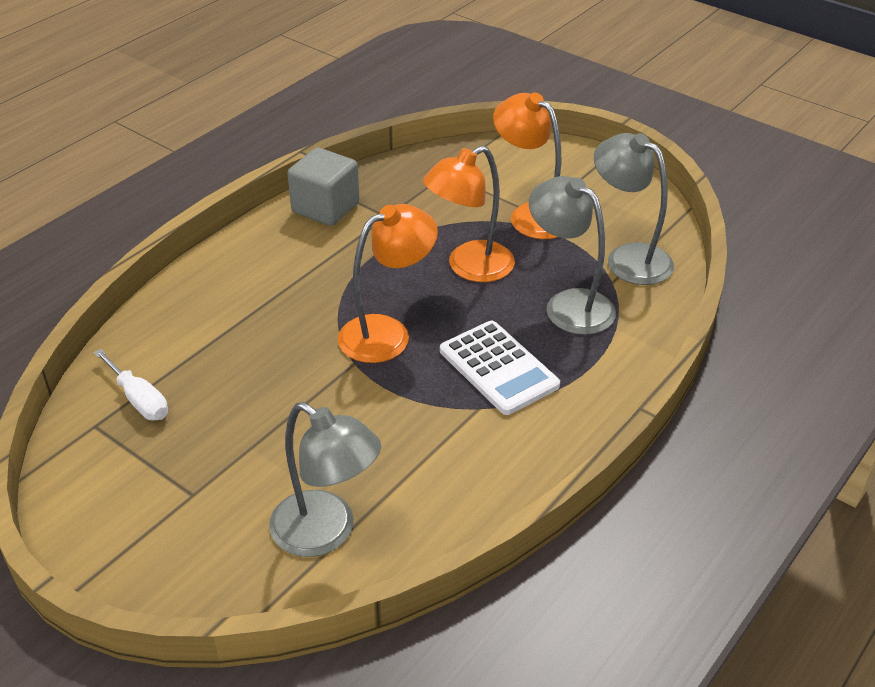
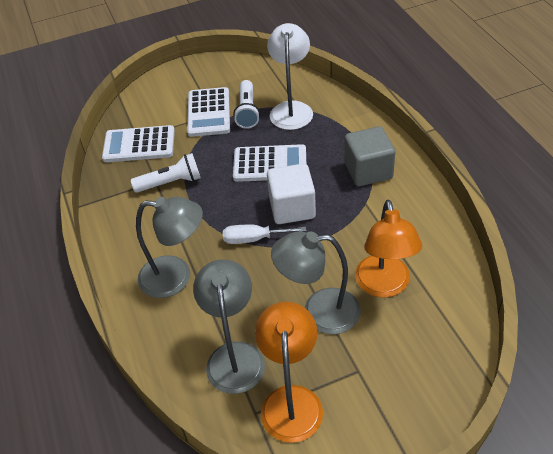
orange lamp: [338,204,438,363] [423,146,515,282] [493,93,561,239] = 3 -> [255,302,323,443] [355,200,422,297] = 2
white calculator: [440,321,560,415] = 1 -> [102,125,175,162] [187,87,230,137] [233,144,306,182] = 3
white cube: none = 0 -> [267,163,316,224] = 1
white flashlight: none = 0 -> [131,153,200,193] [233,80,260,129] = 2
white lamp: none = 0 -> [267,23,313,130] = 1

